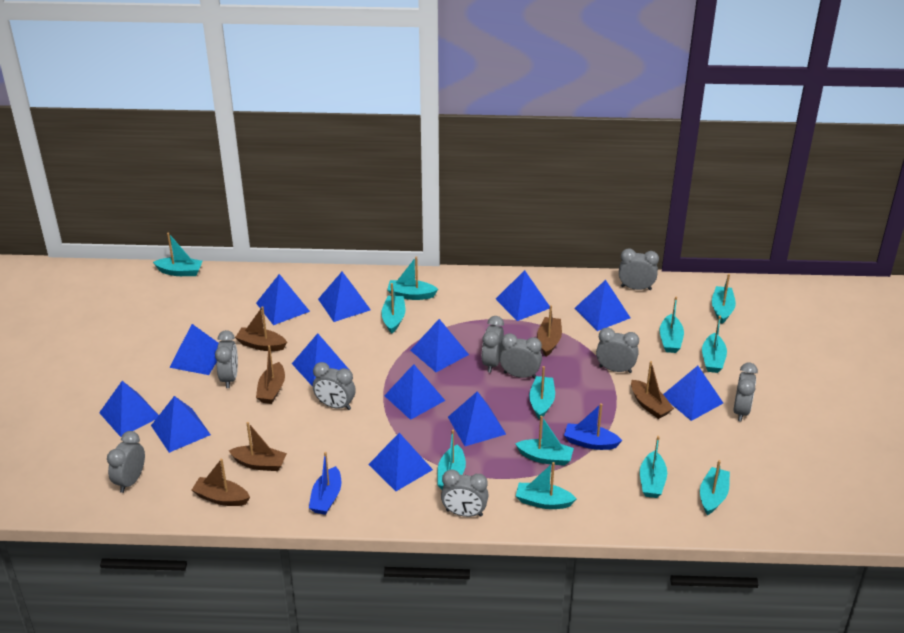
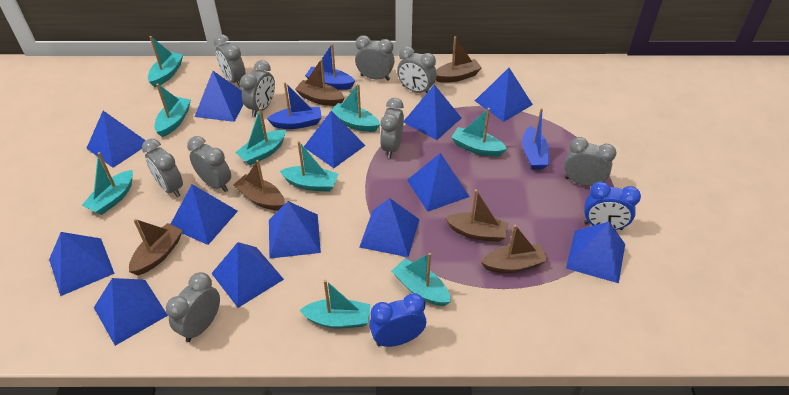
blue boat: [309,452,341,515] [564,403,622,450] = 2 -> [267,82,322,129] [305,43,355,90] [522,108,549,169] = 3
blue clock: none = 0 -> [369,293,426,347] [584,181,641,230] = 2
turquoise boat: [153,233,203,276] [381,283,405,334] [387,256,438,300] [437,430,466,489] [515,416,574,466] [516,462,577,509] [529,366,555,420] [640,436,667,498] [659,297,684,353] [700,460,730,515] [702,316,727,373] [712,274,736,324] = 12 -> [82,152,133,215] [148,36,183,87] [154,83,191,137] [235,108,286,165] [280,141,338,192] [299,279,370,328] [329,83,380,132] [392,253,451,306] [451,108,507,157] = 9

